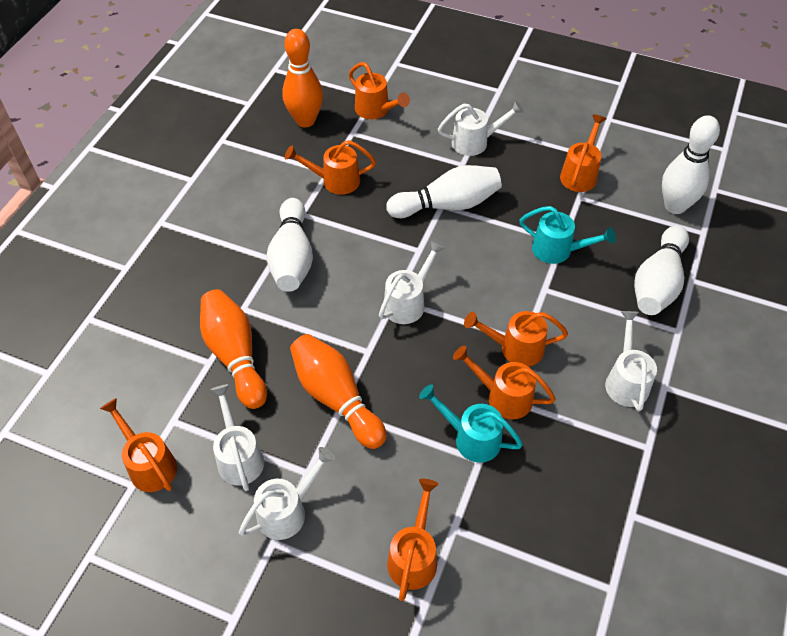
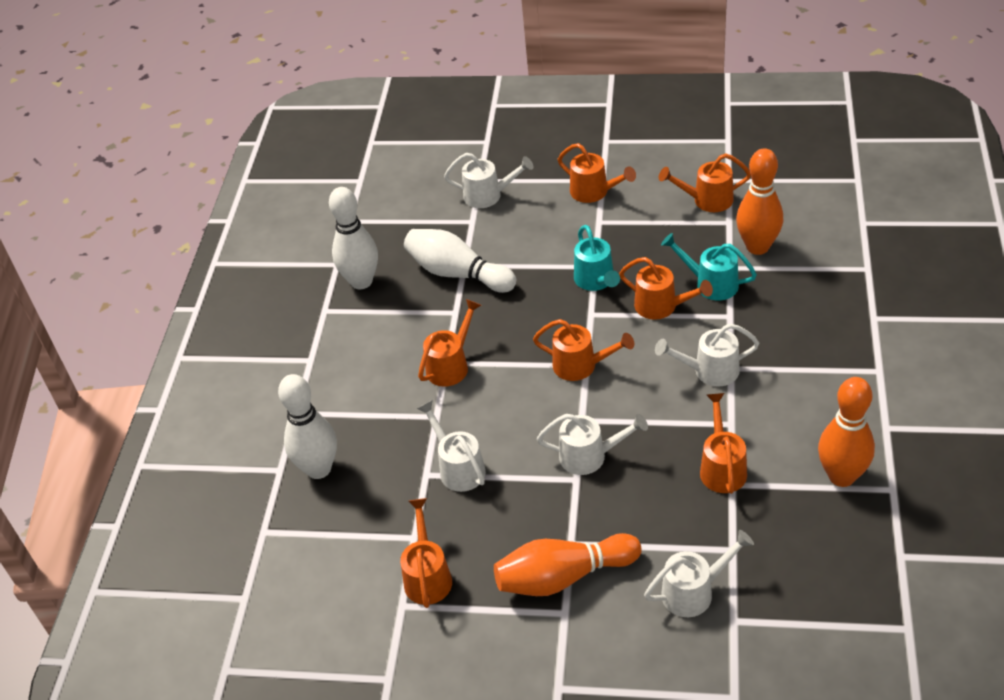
white bowling pin: [266,198,313,292] [386,165,502,218] [634,225,689,315] [662,115,720,214] = 4 -> [278,374,337,479] [329,187,378,289] [404,229,516,293] = 3

